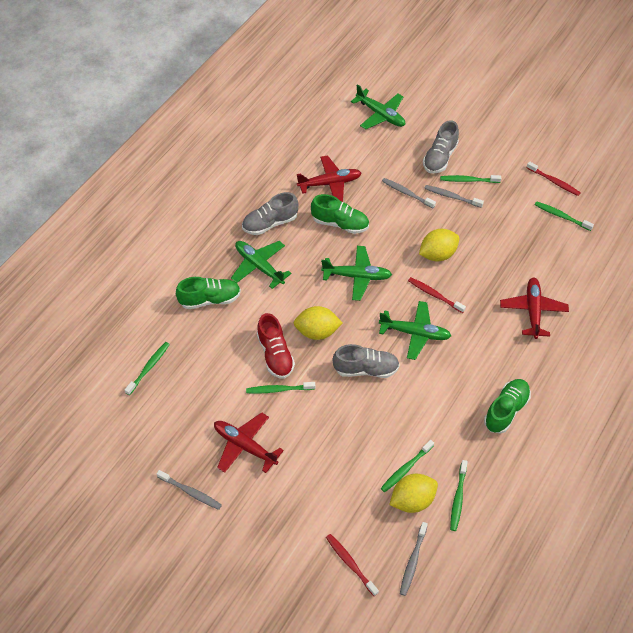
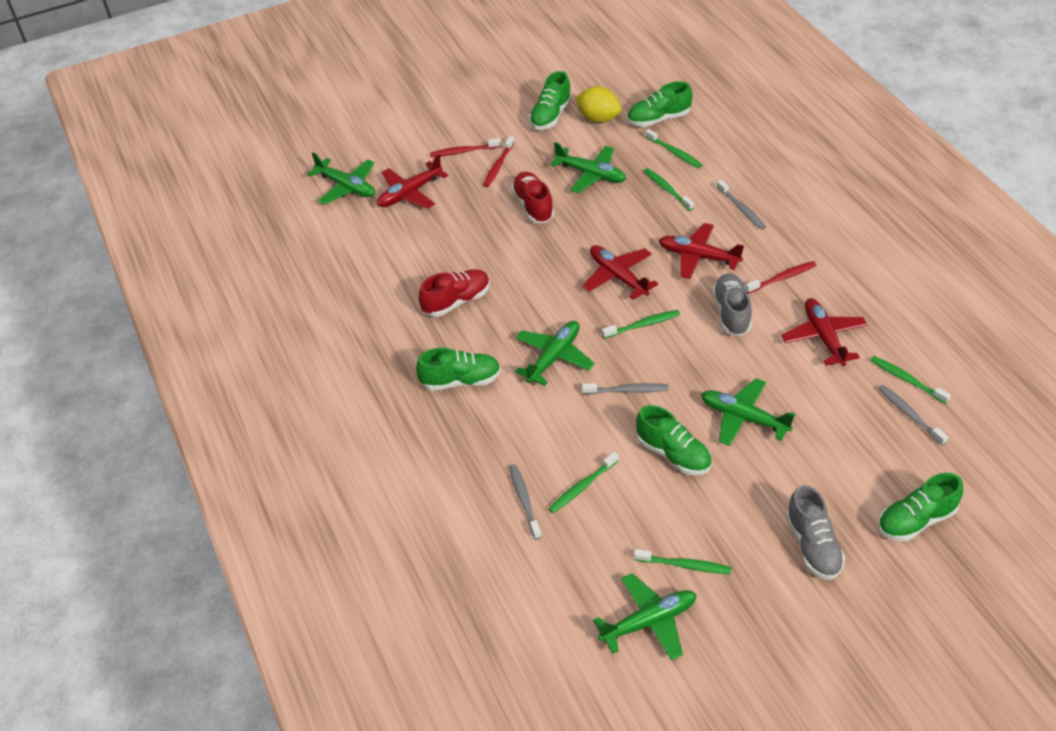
green plane: [231,241,292,289] [321,246,392,301] [351,84,405,129] [379,301,451,360] = 4 -> [307,152,375,205] [515,321,595,386] [550,142,626,193] [593,573,697,661] [701,378,796,446] = 5
green shoe: [176,277,241,309] [311,194,369,234] [484,379,531,434] = 3 -> [416,347,501,391] [529,71,572,130] [627,81,693,127] [636,405,712,475] [878,473,963,541] = 5
grey shoe: [242,192,299,235] [333,344,400,378] [423,120,459,174] = 3 -> [712,273,752,336] [786,485,845,580] = 2
red plane: [214,413,284,473] [297,155,361,202] [500,278,569,339] = 3 -> [377,154,448,209] [582,245,658,300] [659,223,744,279] [781,298,867,366] = 4
red shoe: [257,313,295,379] = 1 -> [419,269,490,317] [511,172,554,223] = 2
yellow lemon: [294,306,342,340] [389,474,438,513] [419,229,459,261] = 3 -> [575,86,621,123] = 1

